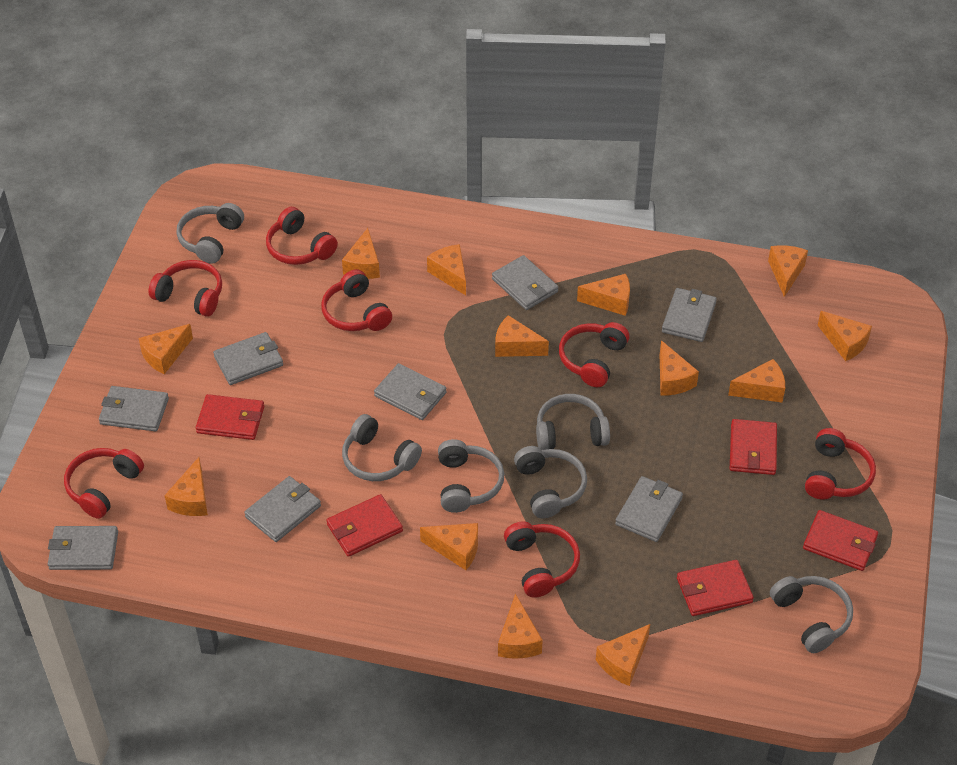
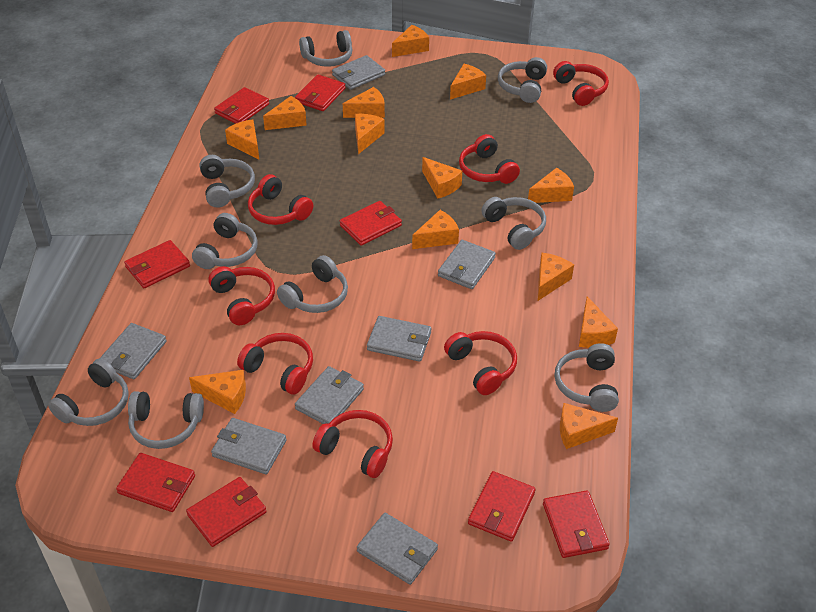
grey headphones: [176,203,244,264] [342,414,422,481] [438,439,504,513] [514,446,587,518] [536,394,610,450] [770,576,853,653] = 6 -> [48,358,129,426] [128,391,204,449] [192,213,258,269] [200,155,255,208] [277,255,348,313] [299,30,353,67] [481,197,546,250] [498,57,547,103] [554,343,619,412] = 9
grey wallet: [48,526,118,570] [99,386,169,431] [213,332,283,385] [244,476,321,542] [374,363,447,420] [492,255,559,310] [615,476,683,542] [662,288,717,342] = 8 -> [100,323,167,379] [211,418,287,474] [295,366,364,424] [332,55,385,90] [357,513,438,585] [367,316,431,362] [438,240,496,289] = 7
red wallet: [196,394,264,440] [326,494,403,557] [677,560,754,616] [730,419,777,475] [803,510,878,571] = 5 -> [116,453,195,512] [124,240,190,288] [186,477,267,547] [214,87,269,124] [295,74,346,111] [340,201,402,246] [468,471,535,542] [543,490,610,558] = 8

